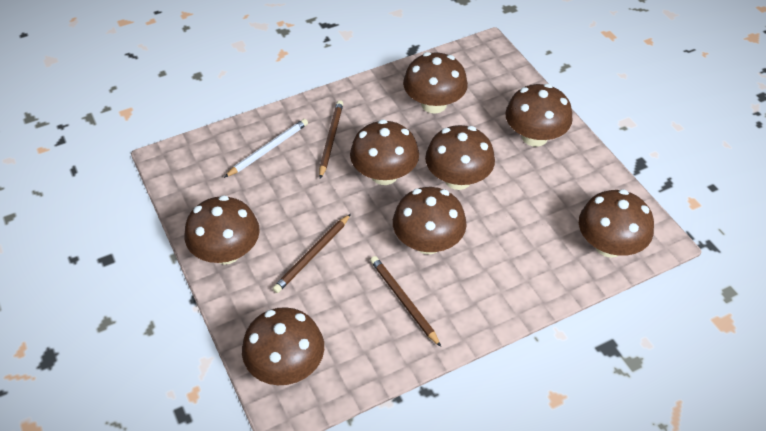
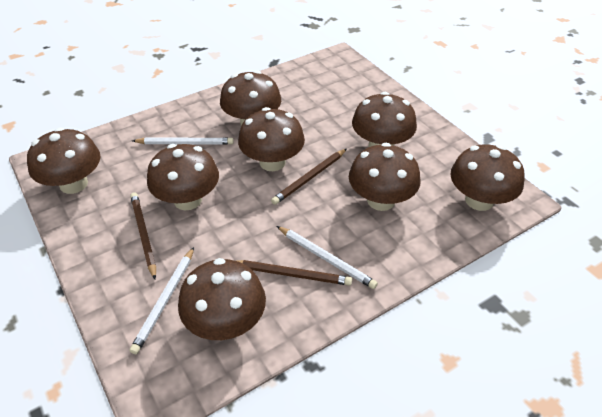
white pencil: [224,119,308,178] = 1 -> [130,247,194,354] [133,137,234,145] [277,226,378,289] = 3

